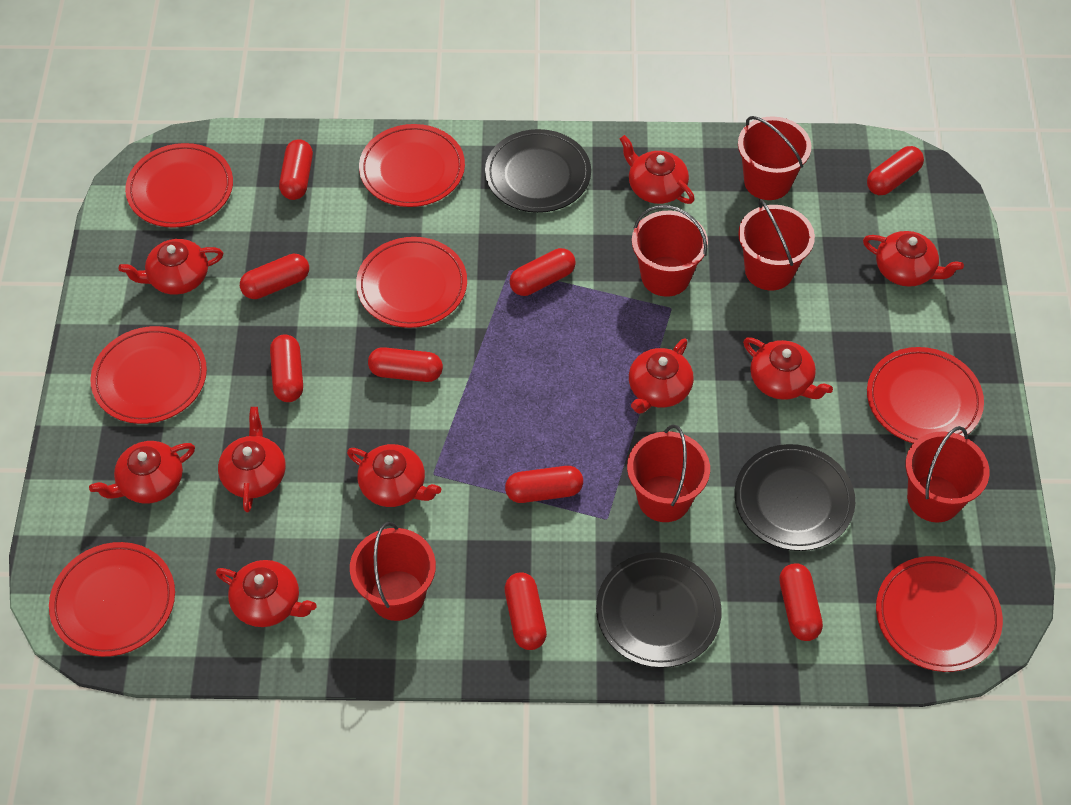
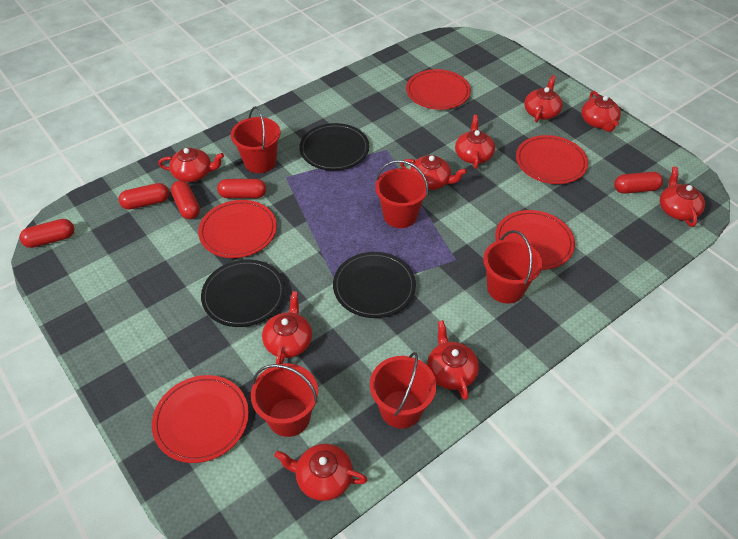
red bucket: [350,522,436,621] [627,424,710,522] [632,205,708,297] [738,116,811,200] [738,199,815,291] [905,426,989,523] = 6 -> [231,106,280,173] [251,364,318,437] [370,352,437,429] [375,160,428,228] [483,230,542,304] = 5
red capsule: [240,254,309,299] [270,334,303,402] [279,139,313,200] [368,347,443,382] [505,466,583,503] [505,573,547,650] [510,248,576,296] [779,563,823,641] [867,146,924,195] = 9 -> [20,219,74,248] [118,183,169,210] [171,181,200,219] [217,179,266,198] [614,172,663,194] = 5
red plate: [49,542,175,657] [90,326,207,424] [125,143,233,228] [356,237,467,328] [359,124,465,207] [867,347,984,443] [876,556,1003,672] = 7 -> [152,375,249,463] [198,200,277,258] [406,69,471,110] [495,210,575,270] [516,135,588,184] = 5

